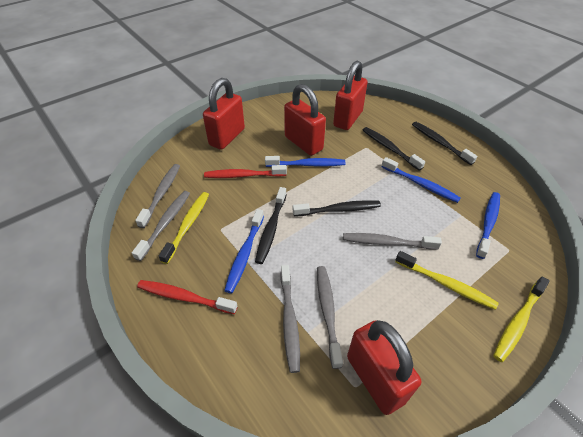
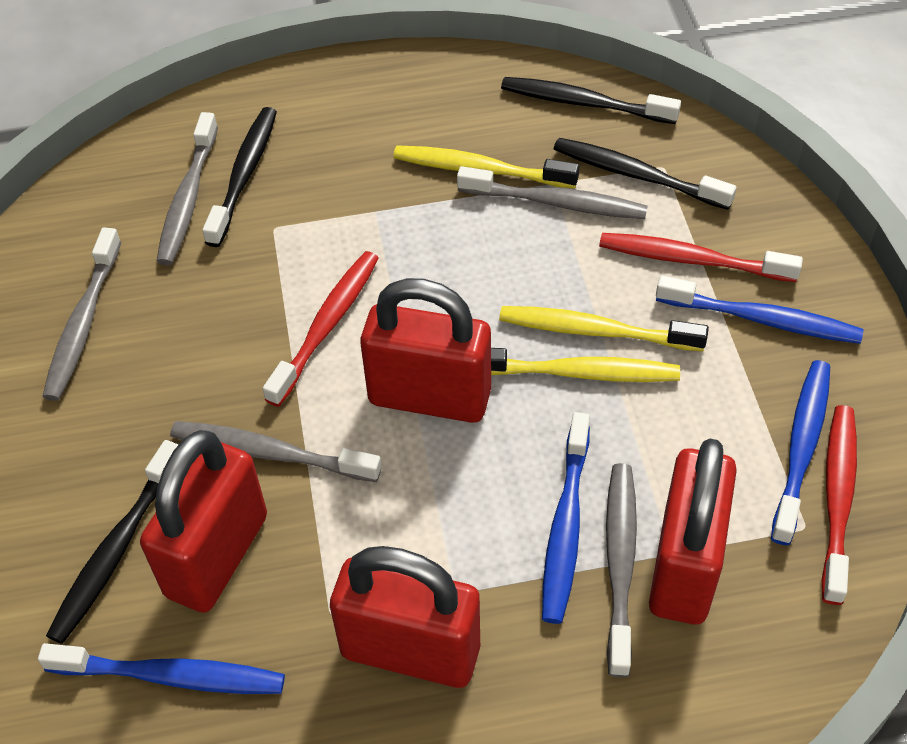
red toothbrush: [137,280,238,314] [204,165,287,178] = 2 -> [263,251,379,407] [599,233,803,282] [822,405,857,605] = 3

